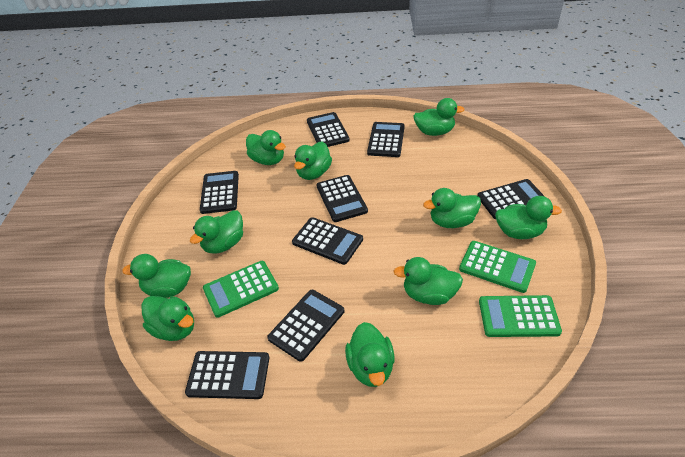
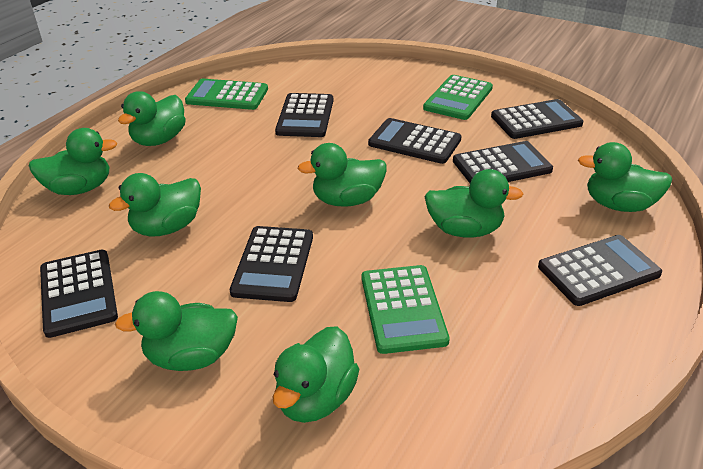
black calculator: [185,351,269,399] [200,171,239,214] [267,290,345,362] [292,217,363,265] [307,112,350,147] [316,175,368,222] [367,122,405,157] [477,179,545,219] = 8 -> [40,250,118,338] [230,226,313,302] [275,93,333,137] [368,118,461,164] [453,141,553,183] [491,99,583,139] [538,235,662,306] = 7
green duck: [122,254,191,298] [141,296,194,341] [190,210,243,253] [246,130,286,165] [294,141,332,180] [345,322,395,387] [393,257,463,305] [413,98,465,136] [423,188,481,228] [495,196,562,239] = 10 -> [29,128,118,195] [109,173,201,237] [115,291,238,371] [118,91,186,146] [272,326,359,423] [298,143,387,207] [424,169,523,237] [578,142,672,212] = 8

